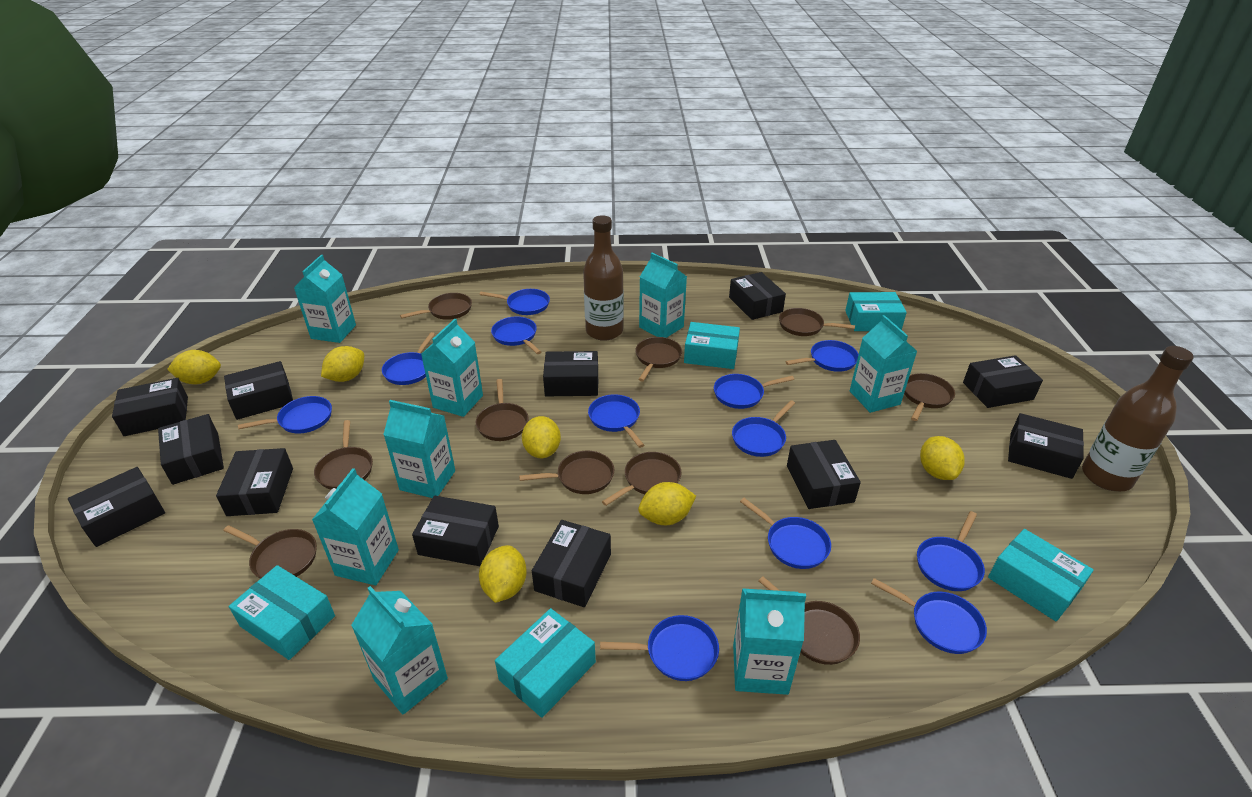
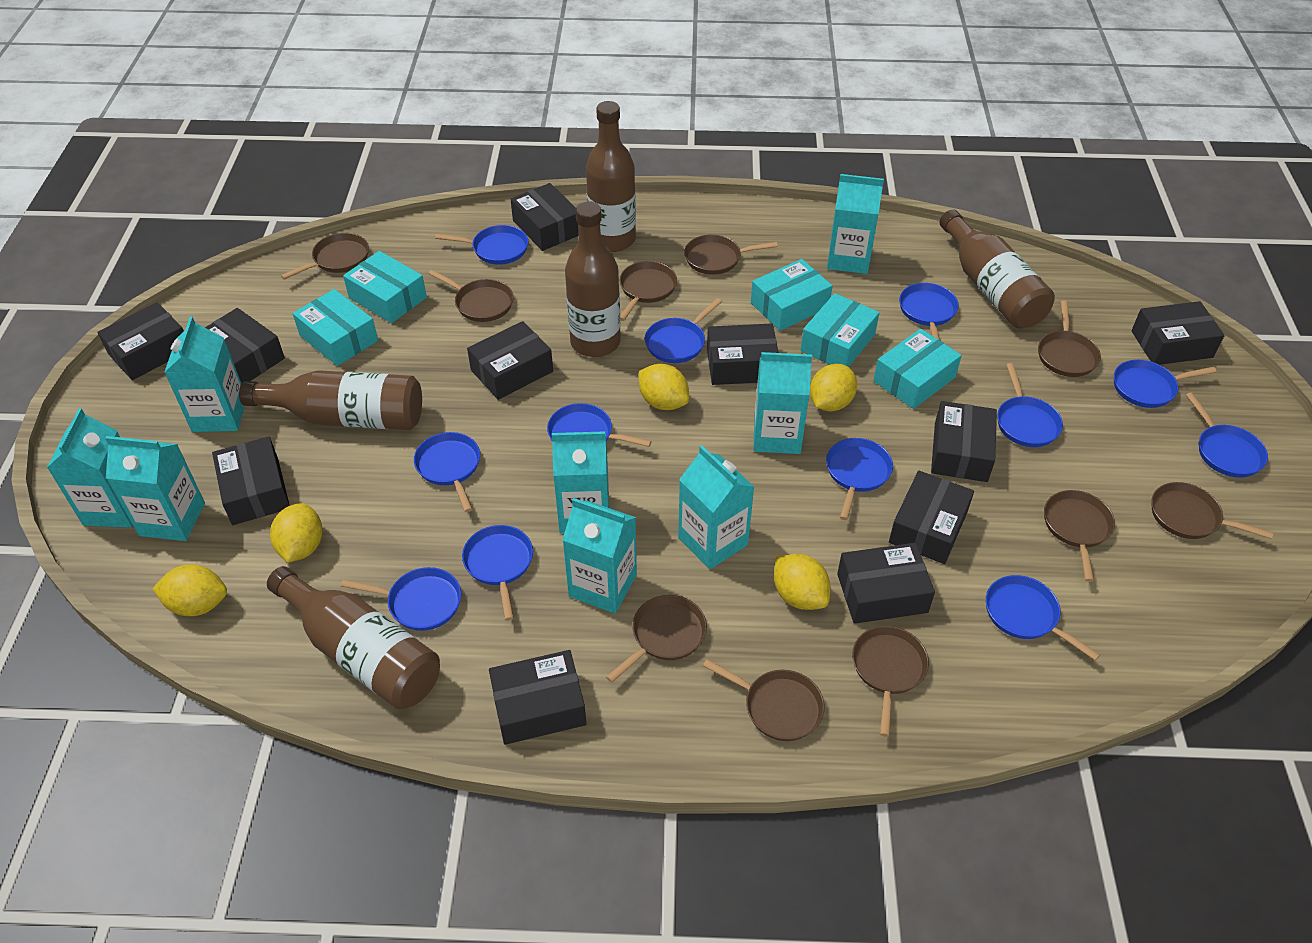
black box: [68,467,165,547] [112,378,188,436] [158,414,224,485] [216,448,293,516] [224,361,293,420] [412,496,499,566] [532,520,611,607] [543,351,598,396] [729,272,786,320] [787,440,861,509] [963,355,1043,408] [1008,413,1084,479] = 12 -> [97,302,184,380] [205,308,285,384] [212,437,290,525] [467,321,553,400] [489,650,586,745] [510,183,579,251] [707,324,779,385] [837,543,935,624] [889,471,974,564] [931,401,997,482] [1131,301,1225,365] = 11
brown bottle: [583,215,623,341] [1082,346,1194,491] = 2 -> [239,370,422,430] [267,566,440,709] [565,201,621,357] [586,101,636,252] [940,209,1055,328] = 5
yellow lemon: [167,350,221,384] [321,346,364,382] [479,545,527,603] [522,416,561,458] [638,482,696,525] [920,436,965,480] = 6 -> [152,564,227,616] [270,503,322,563] [639,364,689,410] [774,554,830,610] [810,364,857,411] = 5

